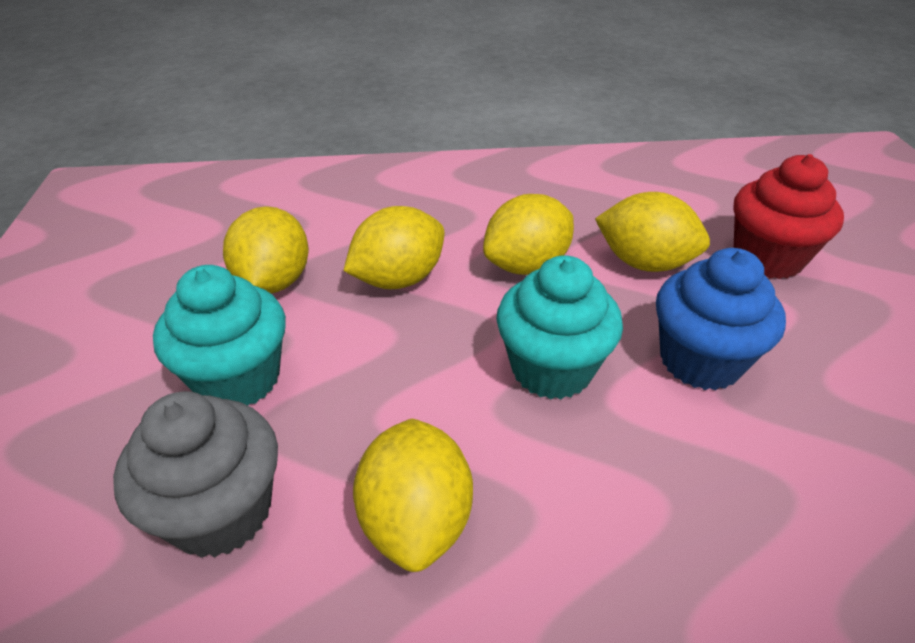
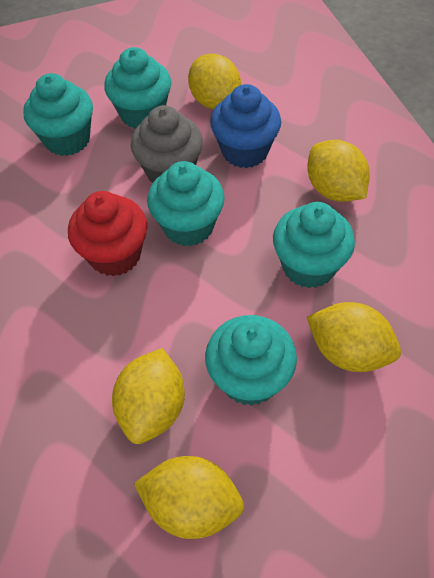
turquoise cupcake: [153,265,286,405] [496,255,623,399] = 2 -> [23,73,93,156] [104,47,171,129] [147,161,225,246] [205,315,297,406] [273,202,355,288] = 5

